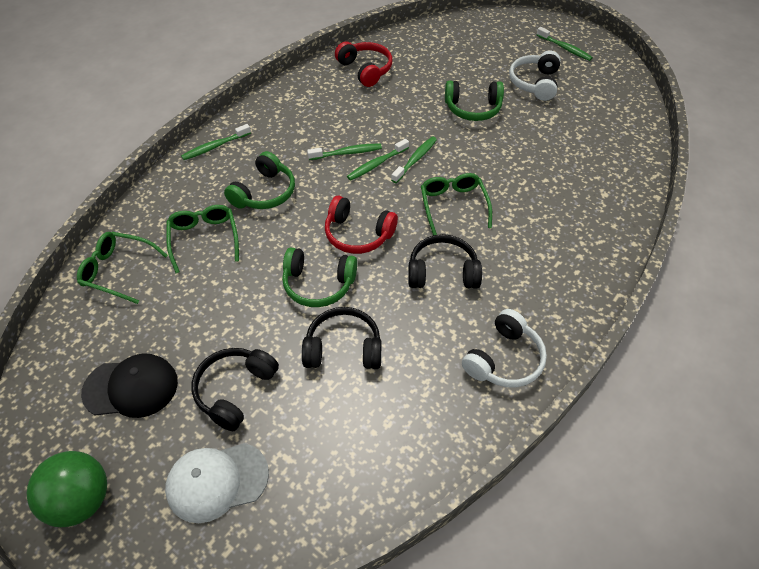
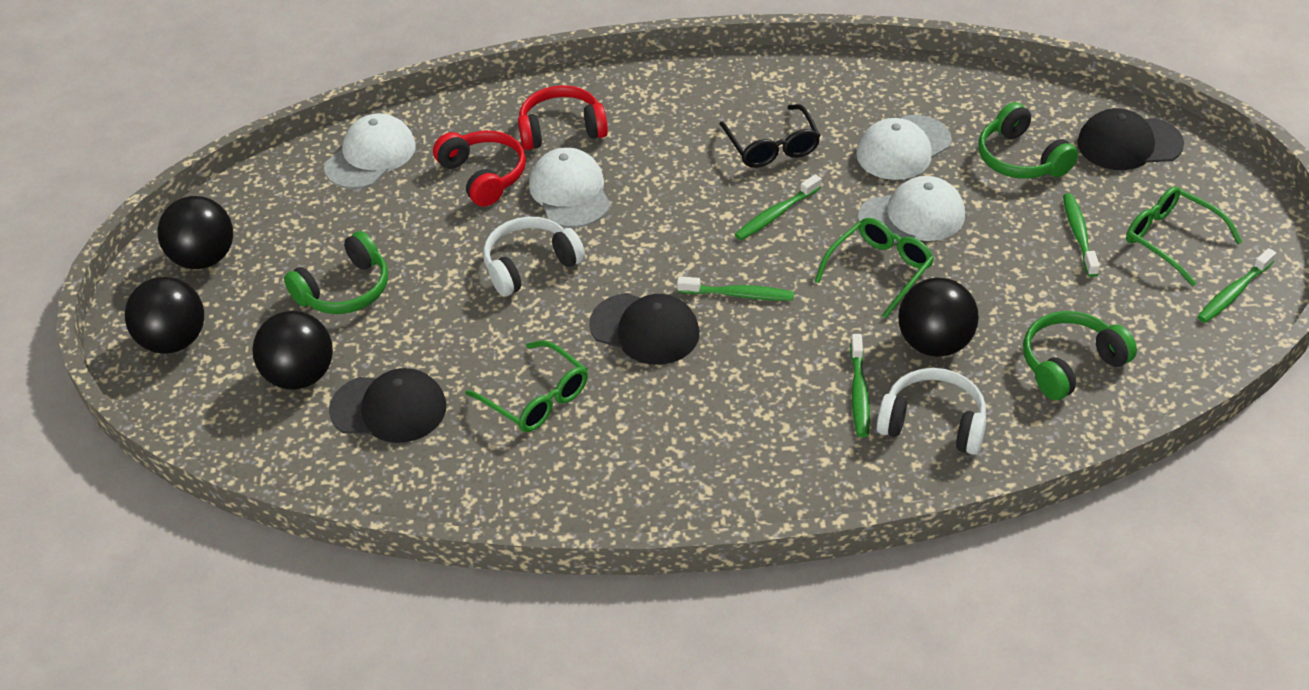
black ball: none = 0 -> [125,277,204,354] [157,196,233,269] [252,311,333,390] [898,278,979,357] = 4
black cap: [81,354,178,418] = 1 -> [329,368,447,443] [589,293,700,365] [1077,108,1184,170] = 3
black glasses: none = 0 -> [719,104,821,168] = 1
black headphones: [191,348,279,431] [302,307,381,369] [408,234,482,289] = 3 -> none = 0
green ball: [27,451,107,527] = 1 -> none = 0
white cap: [165,443,269,523] = 1 -> [324,113,416,189] [529,147,611,228] [856,115,952,180] [858,176,965,243] = 4

